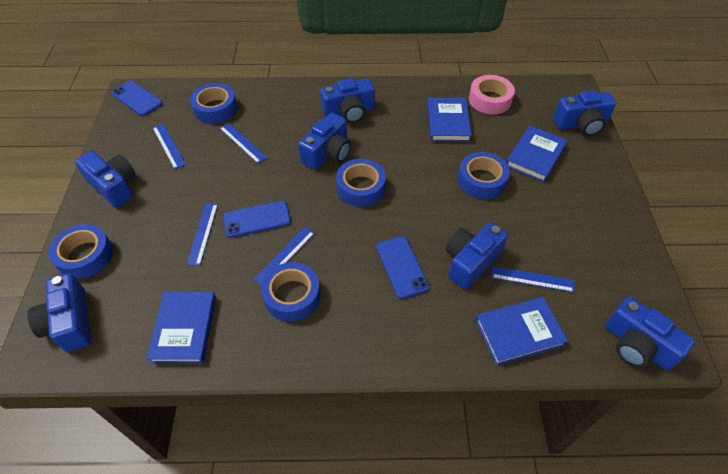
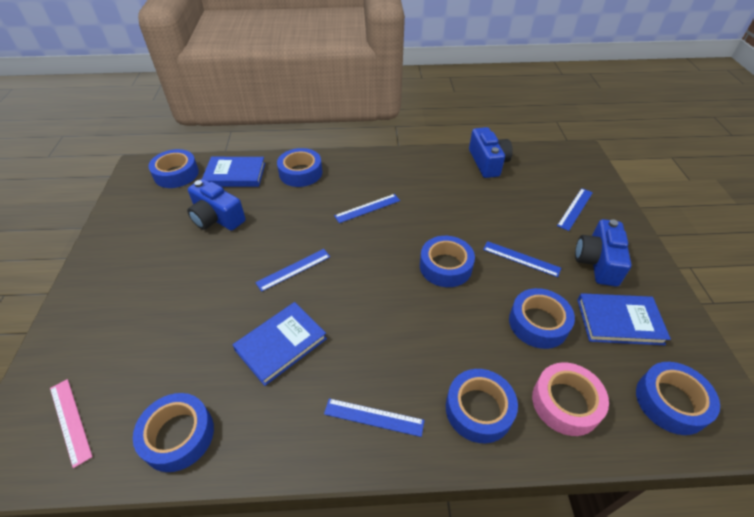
blue book: [147,292,216,364] [427,98,472,142] [475,297,568,366] [506,126,568,182] = 4 -> [202,157,265,187] [233,302,327,386] [577,293,671,345] = 3
blue camera: [27,273,91,352] [75,150,136,208] [298,113,351,170] [320,78,375,123] [446,222,508,289] [553,90,616,136] [605,296,695,371] = 7 -> [187,179,246,231] [469,127,513,178] [575,219,632,287] = 3
blue phone: [111,81,162,116] [223,201,291,238] [376,236,429,299] = 3 -> none = 0
blue tape: [49,224,113,279] [190,83,237,124] [261,262,320,322] [336,159,386,207] [458,152,510,199] = 5 -> [133,393,214,472] [148,149,199,188] [277,148,322,187] [420,236,475,287] [446,369,518,443] [509,288,575,349] [636,362,720,435] = 7
pink ruler: none = 0 -> [50,379,93,468] = 1

